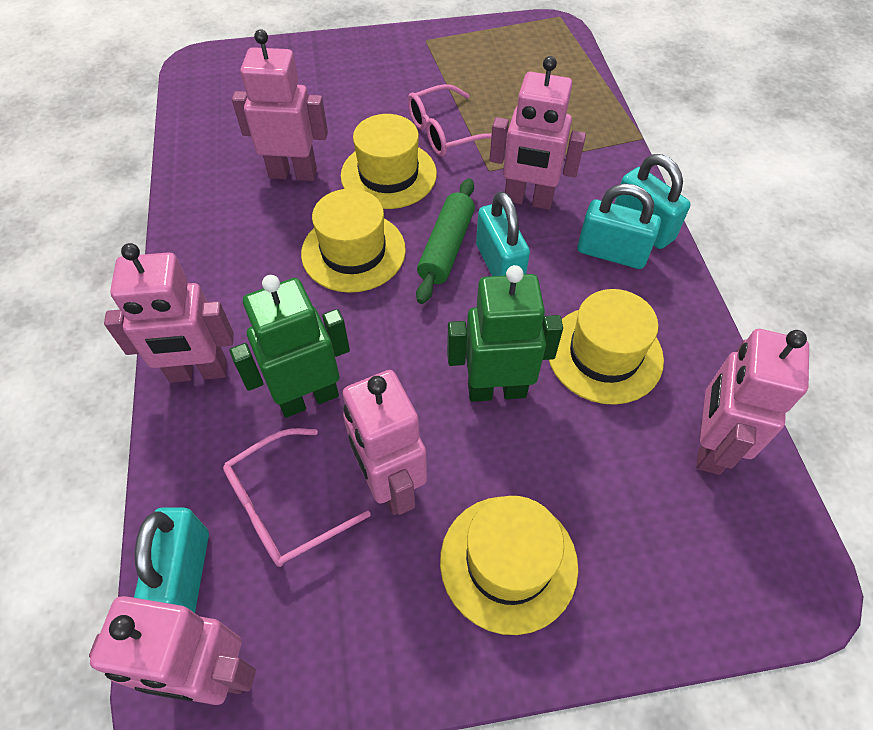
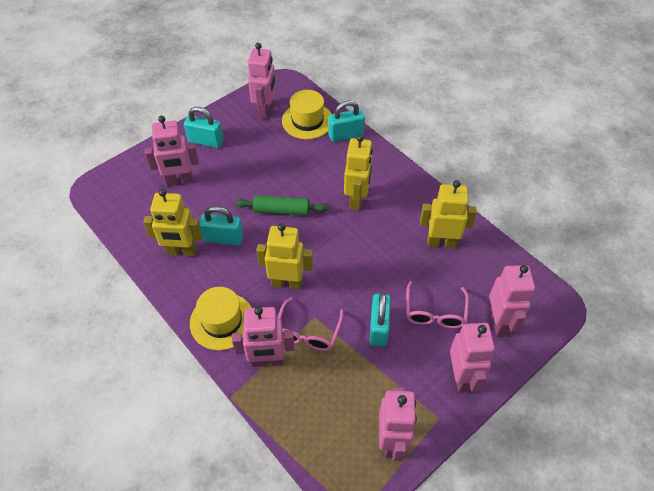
green robot: [230,275,350,418] [447,265,563,402] = 2 -> none = 0
yellow hat: [301,189,406,293] [341,114,437,209] [440,496,578,635] [549,289,664,405] = 4 -> [190,287,252,350] [282,90,331,139] = 2
yellow robot: none = 0 -> [143,189,202,256] [256,223,313,290] [344,135,373,210] [420,180,477,248] = 4

